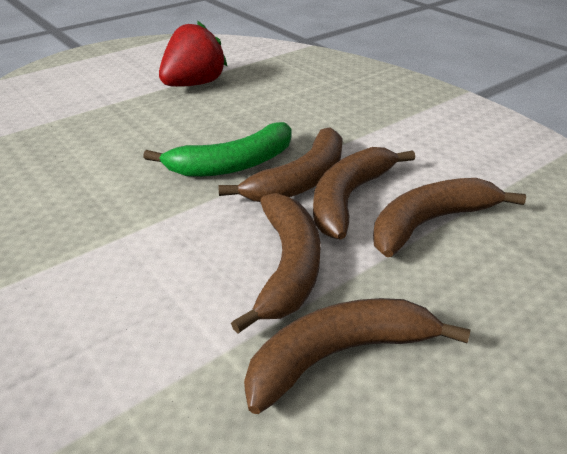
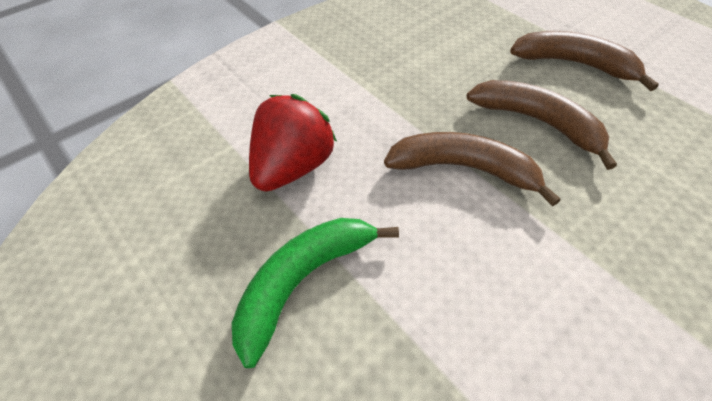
brown banana: [218,127,343,202] [231,193,321,333] [244,298,471,414] [313,147,415,240] [373,178,526,257] = 5 -> [384,132,561,207] [466,80,617,170] [510,31,659,91] = 3

